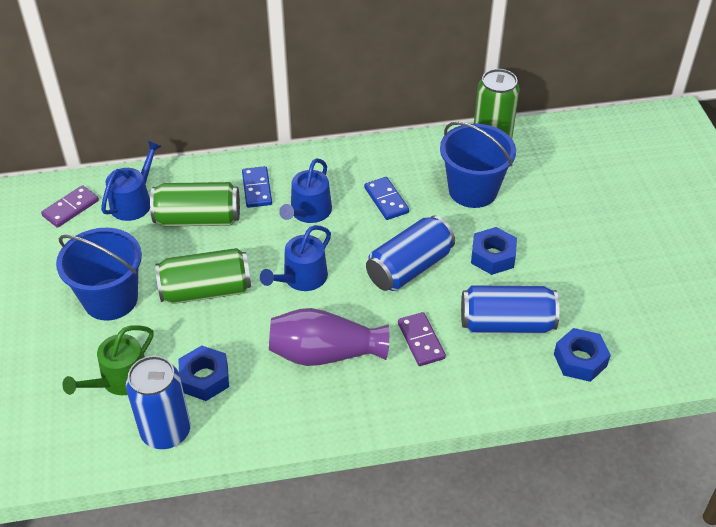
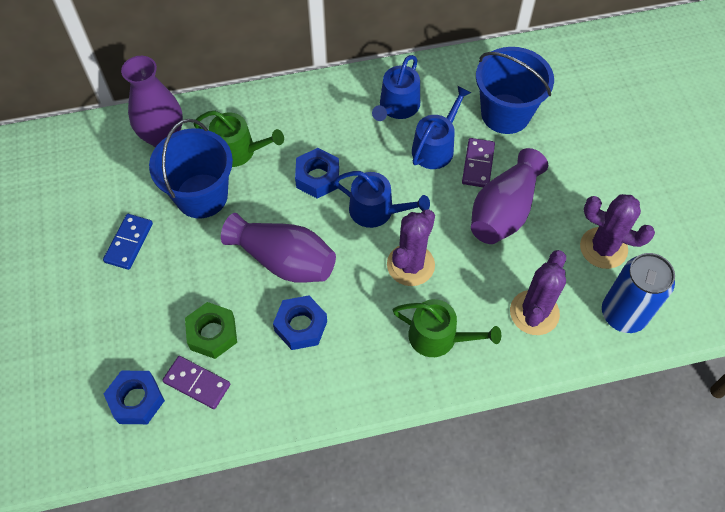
blue can: [126,356,191,449] [366,215,455,291] [461,285,559,333] = 3 -> [602,253,675,333] = 1
blue domino: [242,166,272,208] [364,177,409,220] = 2 -> [103,214,153,270] = 1
green can: [150,182,240,226] [155,248,251,304] [474,69,520,139] = 3 -> none = 0
green nut: none = 0 -> [185,302,237,359] = 1
green watering can: [62,325,154,395] = 1 -> [193,111,284,167] [393,299,501,357] = 2
purple cactus: none = 0 -> [387,209,435,286] [510,250,566,335] [580,194,655,269] = 3
purple vase: [269,308,389,366] = 1 -> [121,56,183,148] [221,213,336,283] [471,148,548,244] = 3

